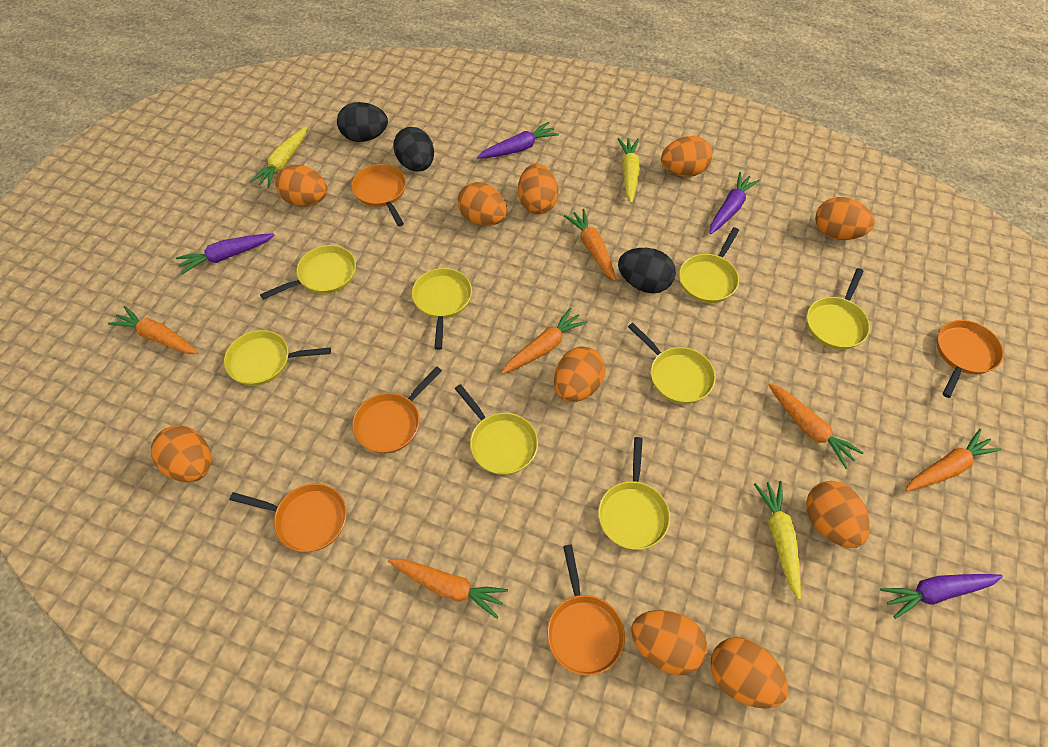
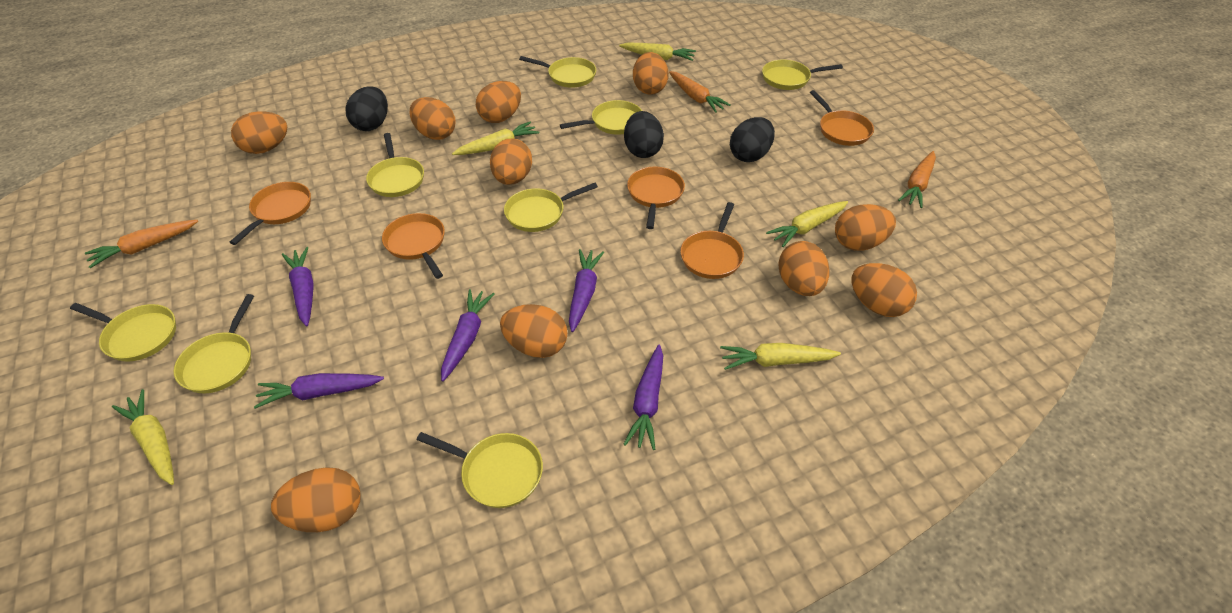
orange carrot: [108,306,199,354] [388,559,508,619] [501,307,588,374] [564,209,616,281] [768,383,864,469] [905,429,1001,491] = 6 -> [85,220,198,268] [669,71,731,113] [898,151,936,208] = 3
purple carrot: [176,234,274,274] [477,122,559,159] [709,172,760,234] [880,574,1003,619] = 4 -> [254,373,384,409] [282,247,314,326] [441,289,495,381] [569,249,604,332] [624,344,663,450] = 5
yellow carrot: [250,127,307,188] [618,138,640,203] [754,481,801,600] = 3 -> [112,389,174,485] [452,122,539,155] [619,43,696,61] [720,343,841,370] [766,201,848,247] = 5

